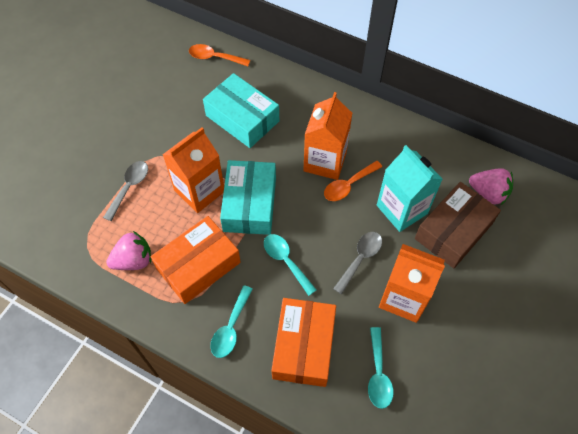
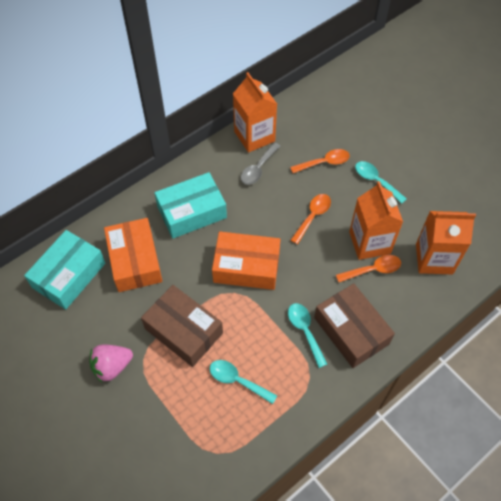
brown box: [415,182,501,268] = 1 -> [141,285,223,367] [314,283,395,368] = 2
grey spoon: [103,161,148,221] [333,232,382,294] = 2 -> [241,142,280,185] = 1
orange spoon: [189,44,250,66] [324,161,382,201] = 2 -> [290,149,350,173] [290,194,331,244] [336,255,401,282] = 3
pink strawberry: [106,231,151,270] [469,168,513,205] = 2 -> [90,344,133,382] = 1
turquoise carton: [377,145,443,232] = 1 -> none = 0

